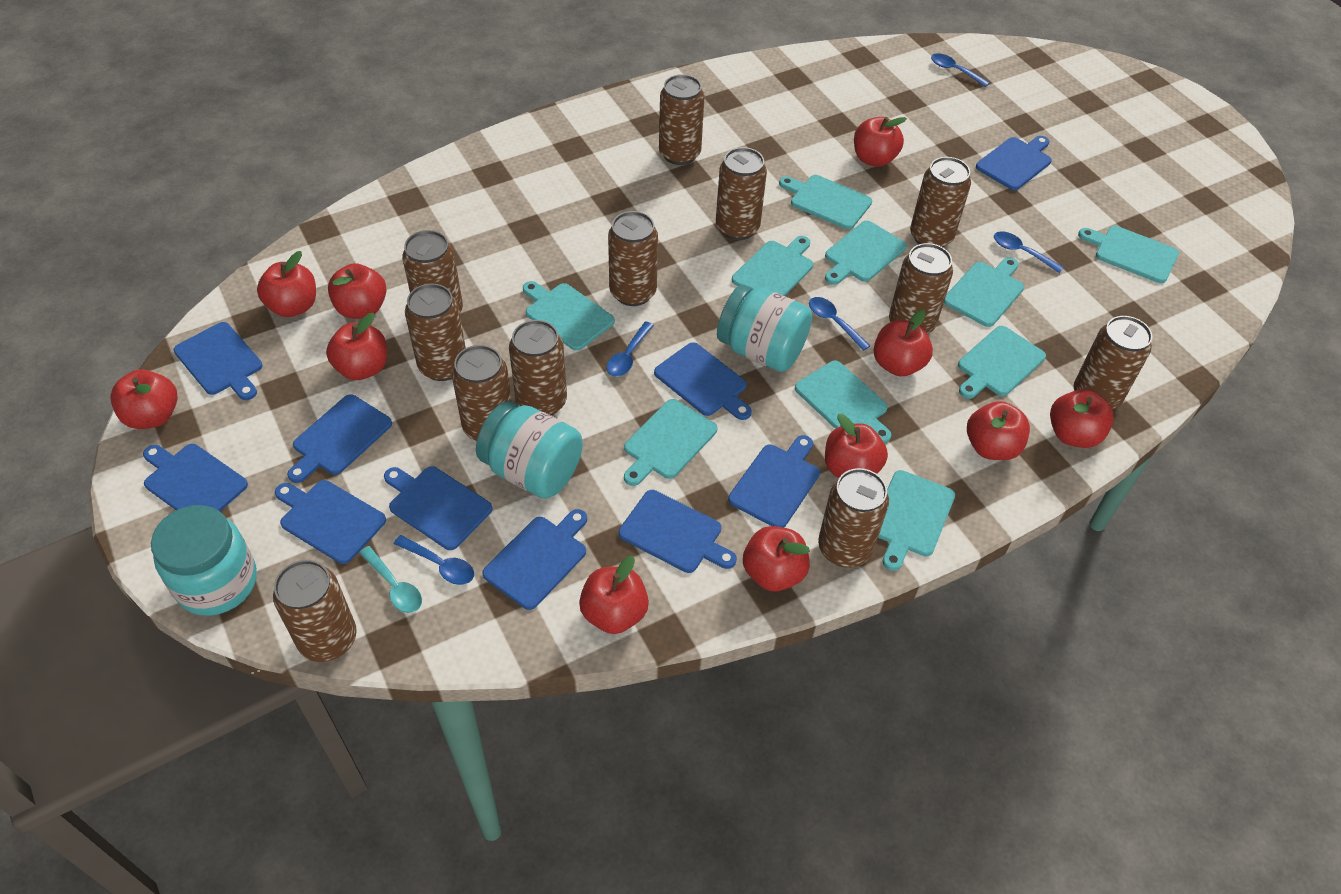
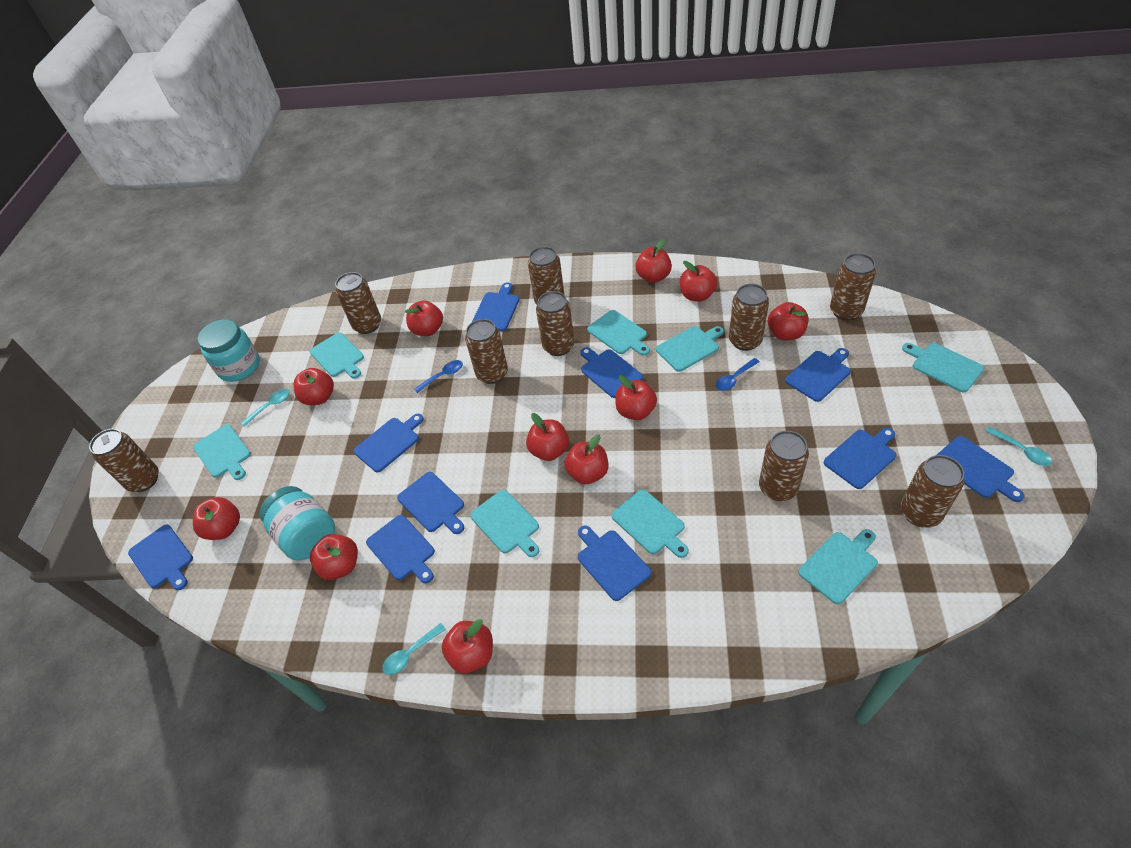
blue spoon: [394,535,474,585] [606,321,654,377] [809,297,870,351] [931,53,990,87] [994,231,1064,273] = 5 -> [414,360,463,393] [716,358,760,391] = 2
brown can: [273,560,357,662] [402,230,463,313] [405,284,466,381] [452,345,512,441] [509,320,567,416] [608,211,658,306] [659,74,705,165] [716,147,767,240] [818,468,889,568] [889,243,953,334] [910,157,971,247] [1074,316,1153,409] = 12 -> [89,429,159,492] [335,272,381,334] [465,319,508,384] [528,247,565,304] [536,291,574,356] [729,284,769,351] [759,431,809,501] [830,253,876,321] [901,455,964,528] = 9
turquoise cutting board: [523,281,615,351] [624,399,717,486] [732,236,813,296] [779,175,872,229] [795,361,891,443] [825,221,907,285] [878,470,955,571] [944,257,1024,327] [958,326,1046,399] [1078,226,1179,283] = 10 -> [193,424,251,480] [310,333,364,379] [470,490,539,557] [587,310,650,356] [612,489,689,558] [656,326,724,372] [798,529,878,604] [902,343,984,392] = 8
turquoise jar: [151,505,257,616] [476,401,583,498] [717,284,812,372] = 3 -> [197,319,260,382] [260,486,335,560] = 2
turquoise spoon: [359,546,422,613] = 1 -> [241,389,289,427] [382,623,446,675] [985,426,1052,466] = 3

